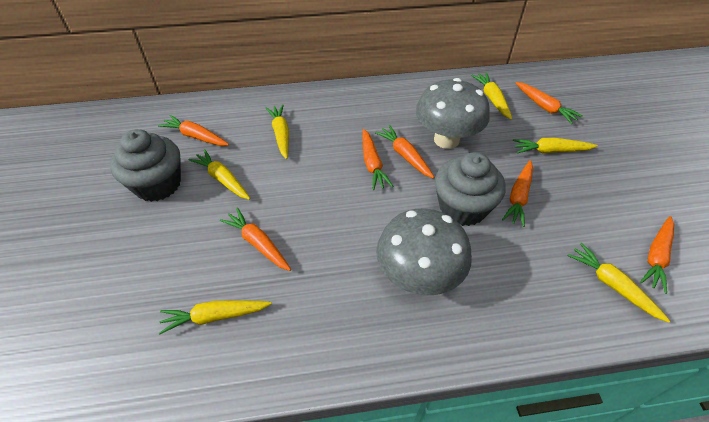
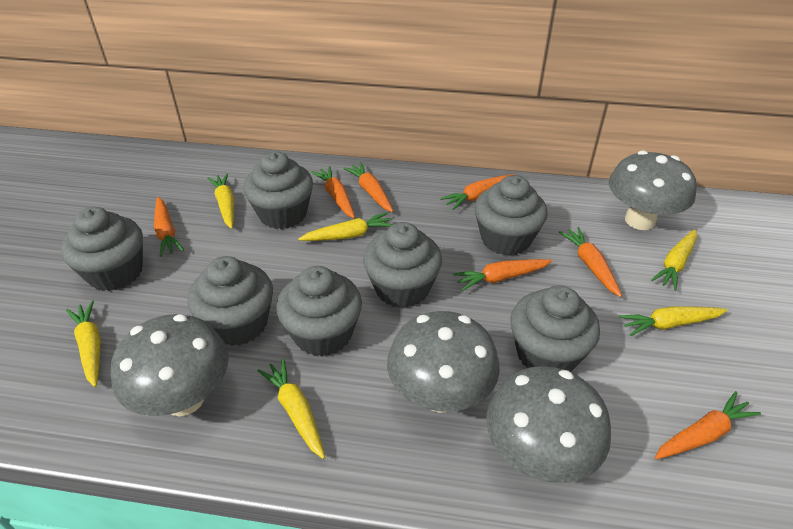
grey cupcake: [110,129,181,202] [435,152,506,226] = 2 -> [61,207,143,291] [187,256,273,346] [244,151,313,229] [276,266,362,357] [363,222,442,308] [475,175,548,256] [510,285,600,372] = 7
grey mushroom: [376,209,472,295] [416,78,490,149] = 2 -> [110,314,229,416] [387,311,500,413] [487,366,611,483] [609,151,697,230] = 4

